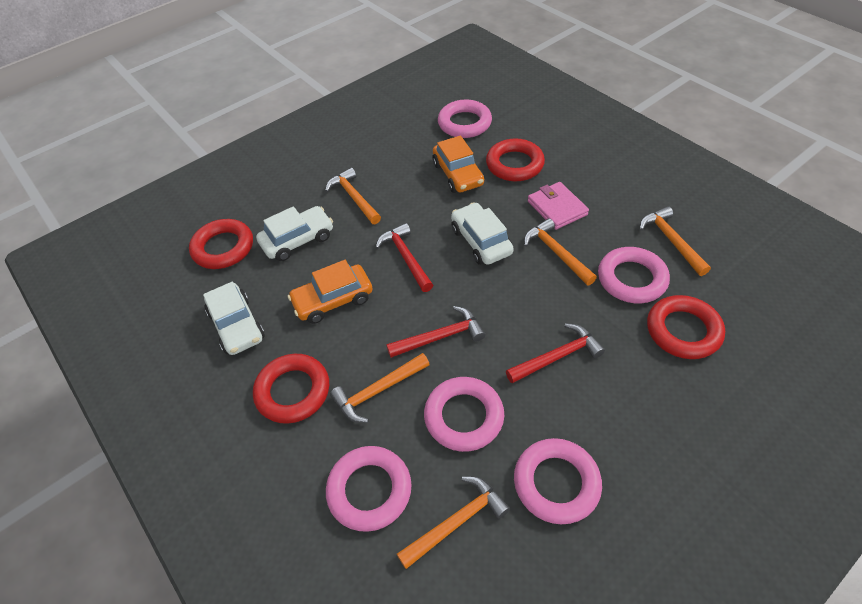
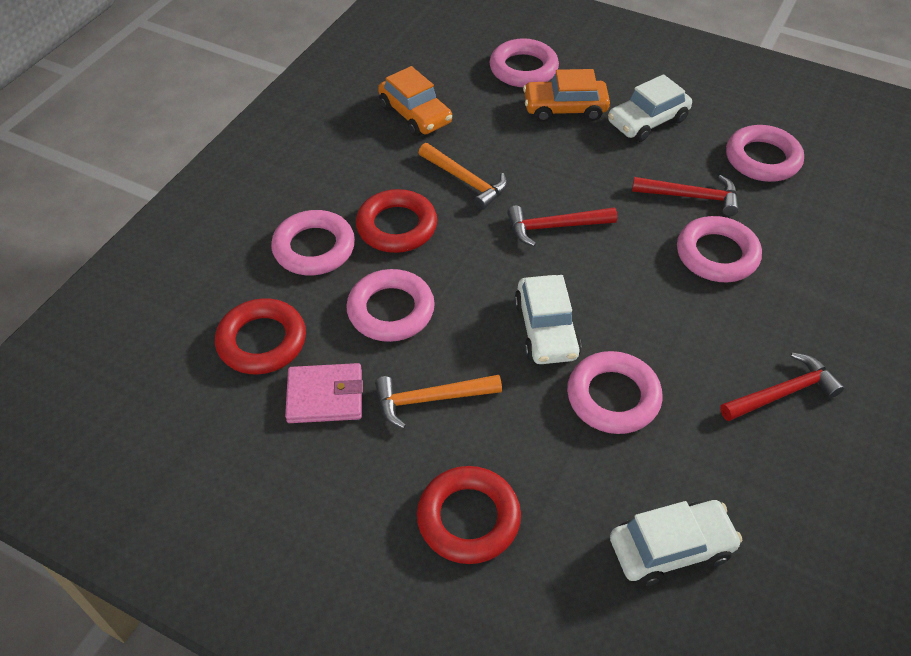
orange hammer: [325,168,381,224] [330,353,430,423] [397,476,510,569] [524,218,597,285] [640,206,711,276] = 5 -> [375,375,502,429] [419,143,507,210] = 2
pink ring: [326,446,411,532] [424,377,504,452] [438,100,492,138] [514,438,602,524] [598,247,670,304] = 5 -> [271,210,355,275] [346,269,435,342] [490,38,559,87] [567,351,663,434] [677,216,762,282] [726,125,804,182] = 6
red ring: [189,219,253,269] [253,354,329,424] [486,138,545,181] [647,295,725,359] = 4 -> [215,298,306,374] [356,189,437,253] [417,466,521,564] = 3

